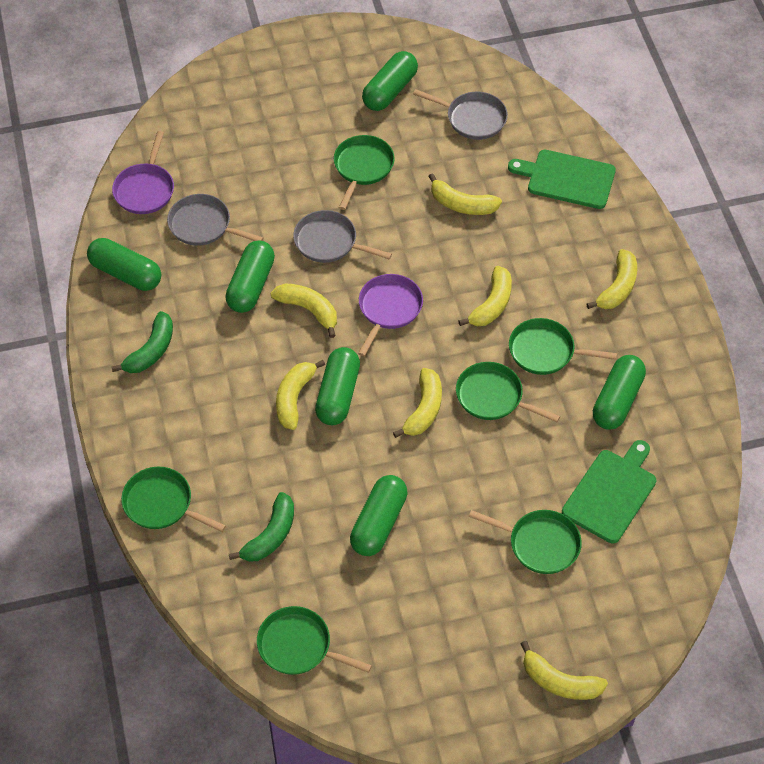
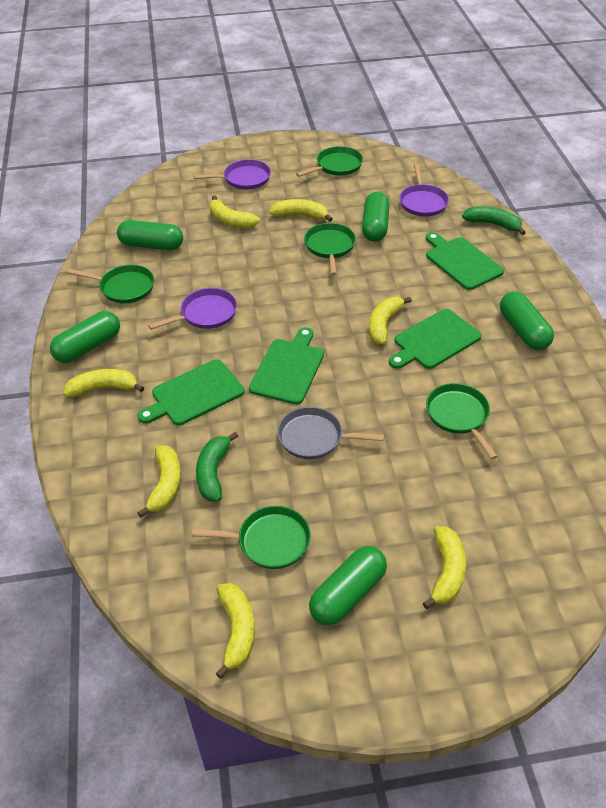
green capsule: [87,238,161,291] [225,240,275,313] [315,347,360,425] [350,475,408,556] [362,51,418,111] [593,355,646,430] = 6 -> [50,311,120,363] [117,220,183,250] [309,546,387,625] [362,192,389,242] [500,291,554,350] = 5
green cutting board: [508,150,616,209] [562,440,656,543] = 2 -> [138,360,244,425] [249,327,324,405] [389,309,481,369] [426,232,504,290] = 4
green pan: [121,467,226,532] [257,606,372,675] [334,135,395,210] [456,362,560,422] [469,510,582,574] [509,318,617,375] = 6 -> [67,265,154,303] [192,506,311,569] [296,146,363,177] [304,223,356,275] [426,383,498,459] = 5
grey pan: [167,194,263,246] [293,210,392,263] [413,89,508,140] = 3 -> [277,407,384,459] = 1
purple pan: [112,131,174,214] [358,274,423,356] = 2 -> [148,288,237,330] [193,159,271,190] [400,164,449,217] = 3

